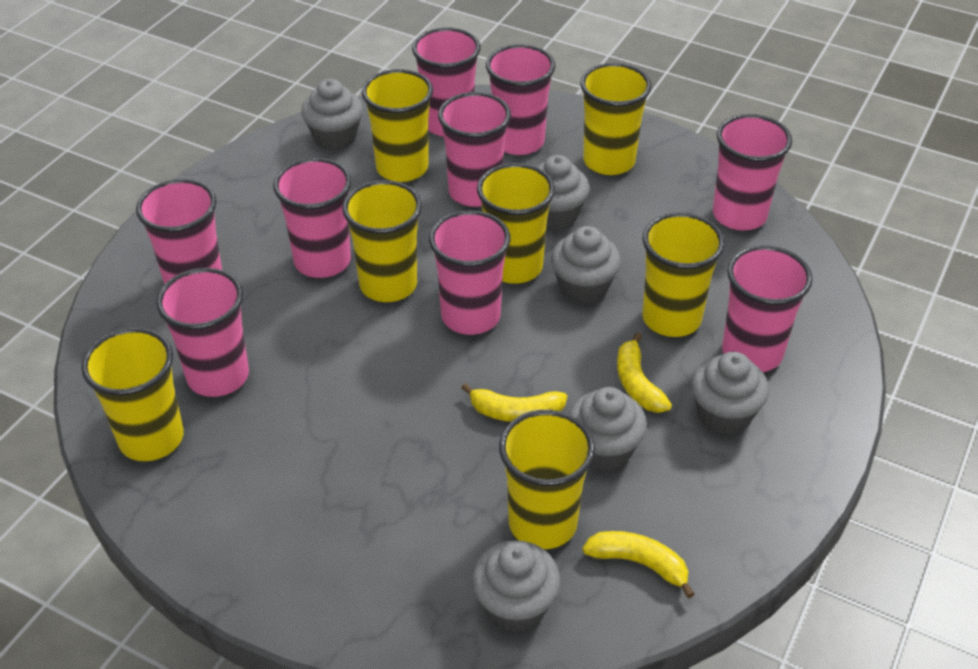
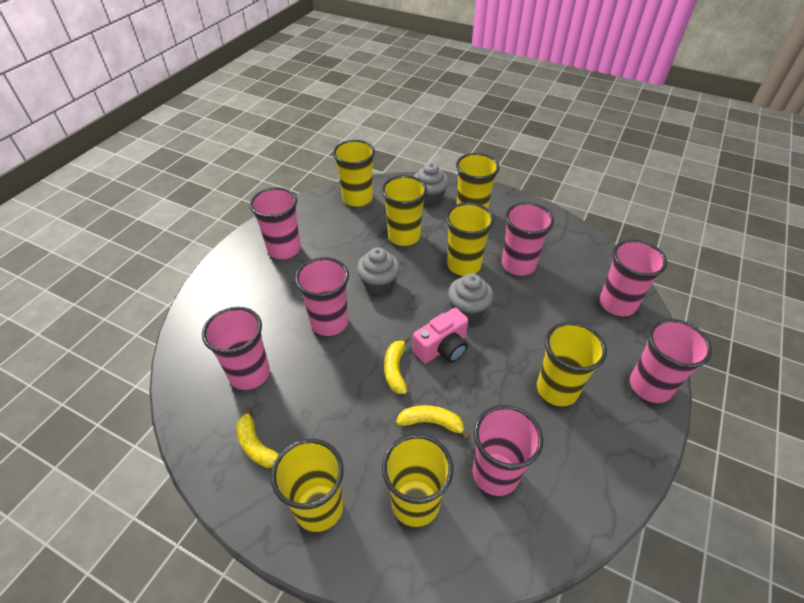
grey cupcake: [301,79,363,151] [472,540,561,632] [537,155,589,230] [551,226,621,304] [569,387,647,471] [691,352,769,435] = 6 -> [357,247,400,295] [414,162,449,206] [448,273,493,322] = 3
pink camera: none = 0 -> [413,308,468,363] = 1
pink cup: [136,179,222,284] [156,268,249,397] [273,158,352,278] [412,27,481,137] [429,210,511,335] [438,92,511,207] [486,44,556,155] [713,114,792,230] [722,245,813,372] = 9 -> [202,307,270,390] [250,187,301,259] [295,257,349,336] [473,405,543,496] [502,202,554,276] [600,239,667,316] [630,319,712,403] = 7

